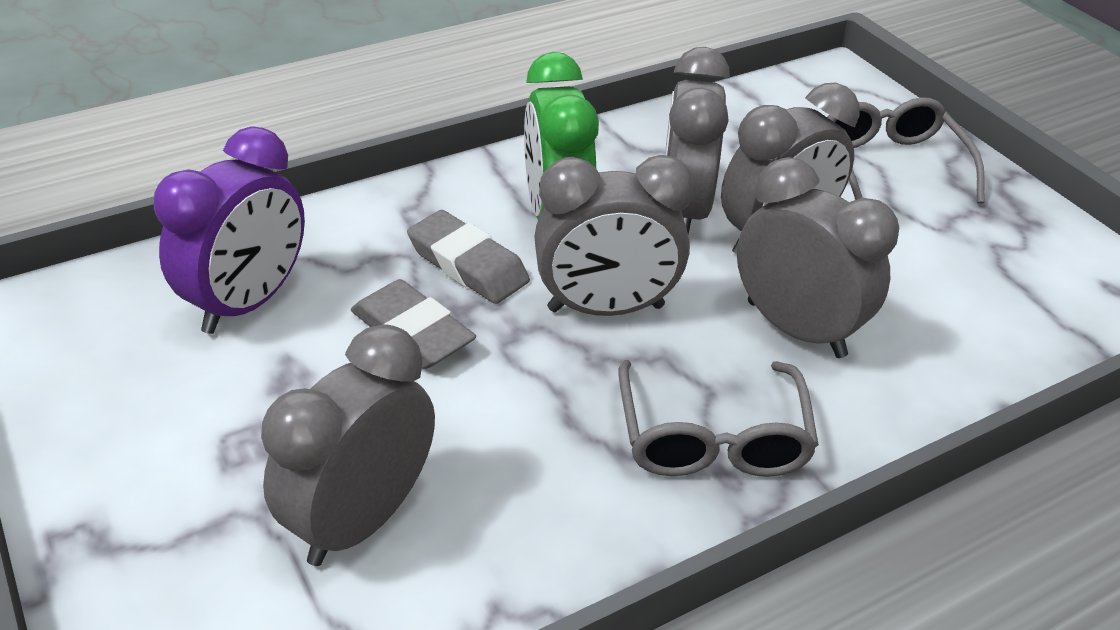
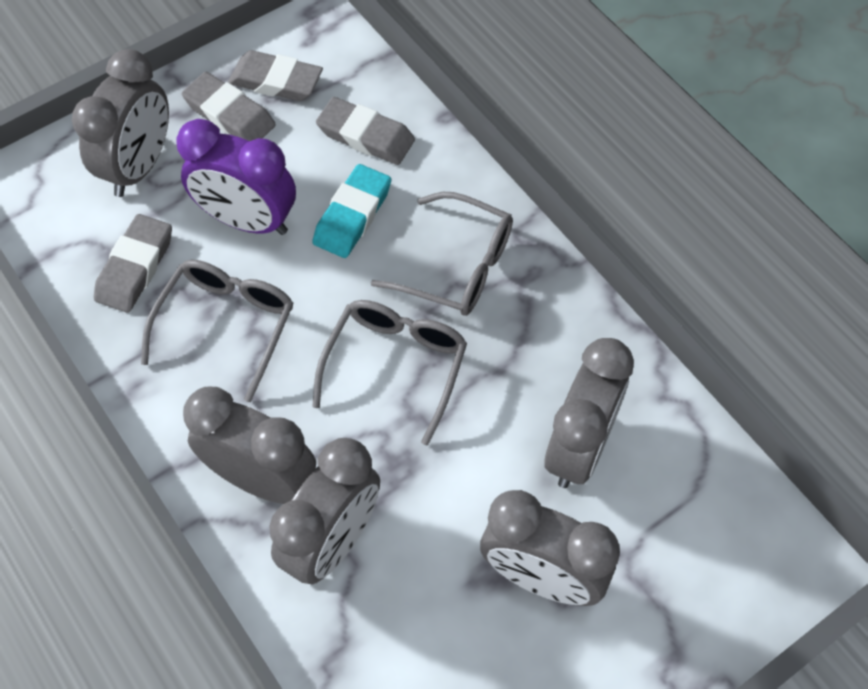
green clock: [524,52,599,220] = 1 -> none = 0
grey eraser: [351,279,476,369] [407,210,530,304] = 2 -> [94,214,172,313] [182,72,276,141] [228,50,323,101] [316,97,415,165] = 4
grey glasses: [618,360,819,477] [827,97,985,204] = 2 -> [141,260,294,402] [312,300,467,445] [371,192,513,316] = 3
turquoise eraser: none = 0 -> [312,164,391,258] = 1

